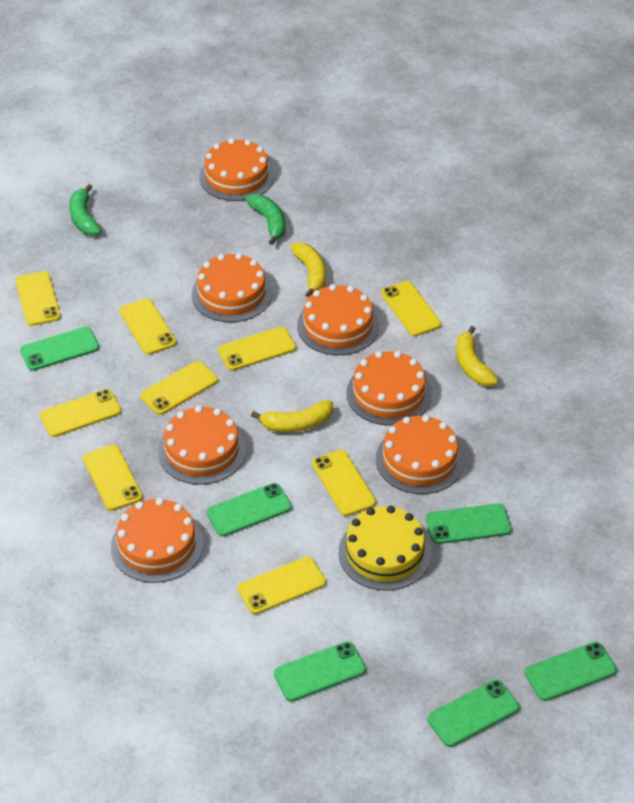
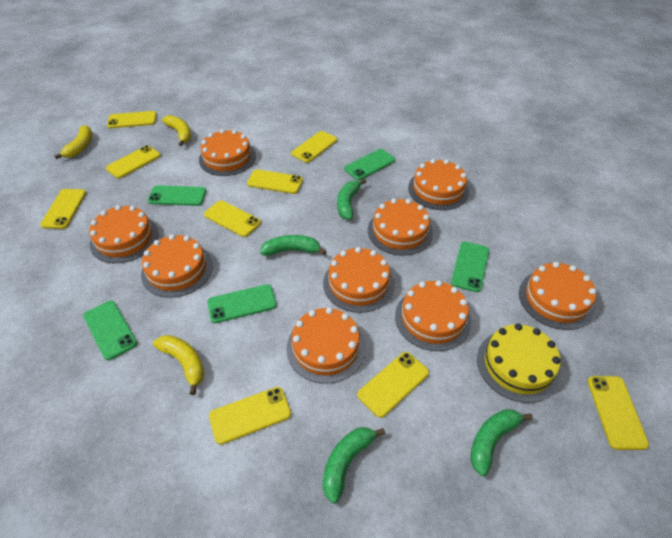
green banana: [69,184,102,236] [246,194,286,245] = 2 -> [260,235,327,256] [323,427,385,504] [337,179,366,220] [470,409,533,476] = 4
green phone: [20,327,99,371] [207,483,292,536] [274,641,366,702] [426,504,511,544] [427,679,519,747] [525,642,617,701] = 6 -> [83,300,137,360] [148,185,206,206] [207,284,277,323] [344,149,395,180] [451,242,489,292] = 5
orange cake: [111,498,203,583] [158,406,246,485] [192,253,272,322] [199,138,275,201] [297,284,379,355] [346,351,432,426] [376,415,464,494] = 7 -> [89,205,159,263] [141,234,213,298] [199,129,256,176] [286,307,366,383] [323,247,395,313] [368,198,433,256] [395,280,472,351] [408,159,469,210] [519,262,596,330] = 9

